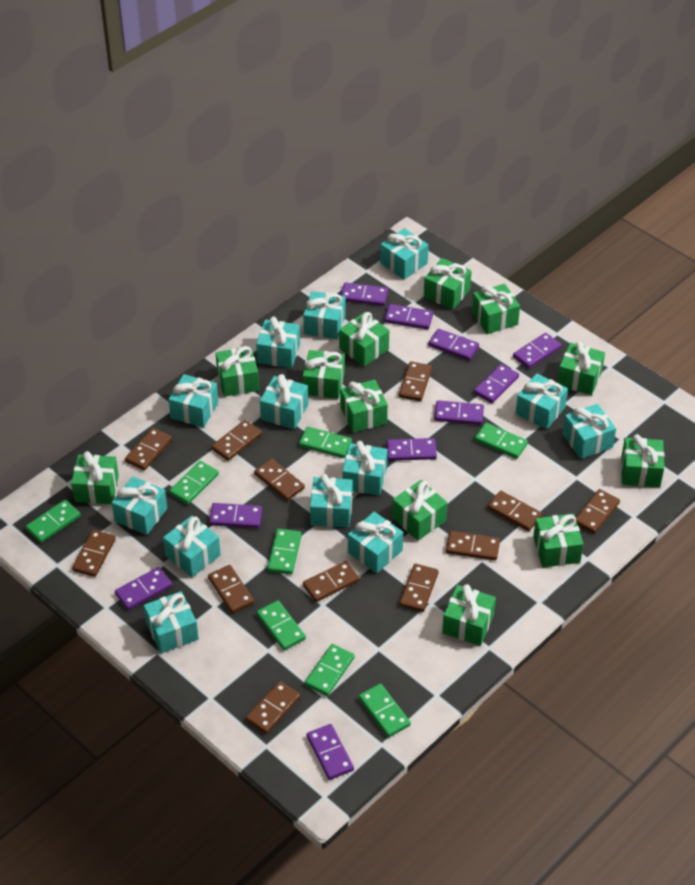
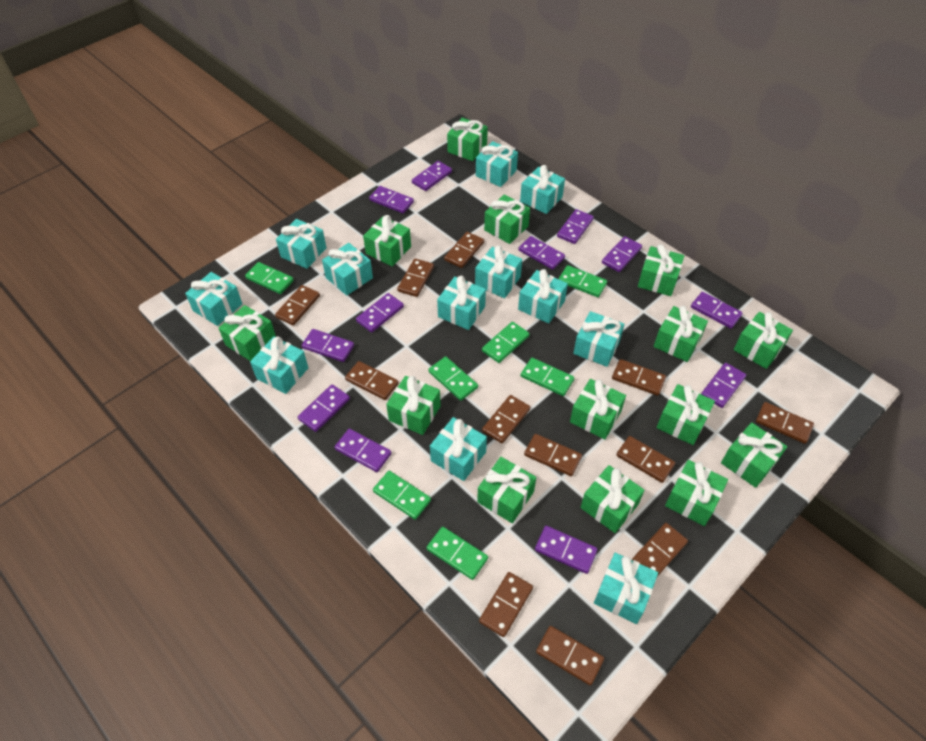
green domino: [26,500,81,543] [169,461,219,504] [256,600,306,650] [267,529,302,574] [299,426,352,458] [305,644,355,696] [359,684,411,737] [474,423,528,459] = 8 -> [245,262,294,294] [373,471,431,520] [426,527,488,580] [428,356,478,401] [482,322,529,363] [521,358,574,396] [558,265,607,297] = 7
green gift: [71,451,119,504] [216,346,259,397] [303,350,345,399] [339,312,389,367] [340,380,388,433] [392,480,447,540] [424,258,472,310] [442,584,496,646] [472,284,520,334] [533,514,583,568] [557,341,605,395] [621,434,664,487] = 12 -> [218,305,276,361] [363,215,411,266] [386,376,441,435] [447,118,488,161] [477,457,536,523] [484,195,530,244] [570,379,626,439] [581,465,644,533] [638,244,684,296] [654,306,708,362] [657,384,715,445] [665,460,728,526] [721,422,787,488] [734,312,793,369] = 14
purple domino: [115,567,172,610] [209,503,262,528] [307,724,354,780] [341,282,388,306] [384,304,433,329] [386,438,437,461] [428,329,479,361] [434,400,484,425] [474,364,519,403] [513,333,561,369] = 10 -> [298,384,350,432] [302,329,354,362] [335,429,391,472] [356,293,404,333] [369,186,414,213] [412,161,452,191] [518,236,565,270] [535,526,598,574] [557,209,594,244] [602,236,642,272] [691,292,743,329] [701,363,746,408] = 12
turquoise gift: [112,476,167,535] [144,591,199,653] [163,516,221,577] [169,374,218,427] [256,316,300,368] [260,374,308,429] [303,291,346,339] [310,474,353,528] [342,441,388,496] [348,512,403,573] [380,228,429,279] [516,373,568,430] [563,404,616,459] = 13 -> [185,272,242,326] [250,336,308,394] [276,219,326,269] [322,243,373,295] [430,417,487,481] [437,276,486,330] [475,245,522,298] [476,141,518,187] [518,269,568,324] [520,165,565,214] [573,311,624,367] [594,553,658,624] = 12

